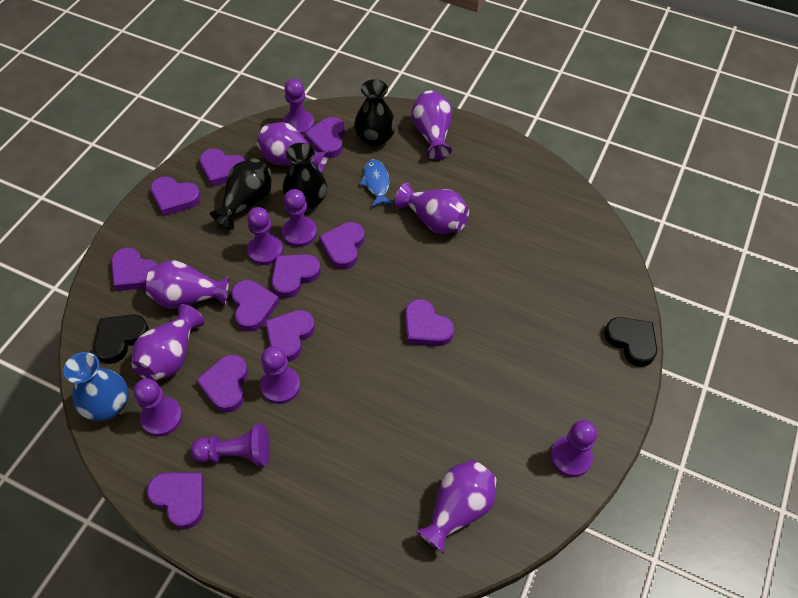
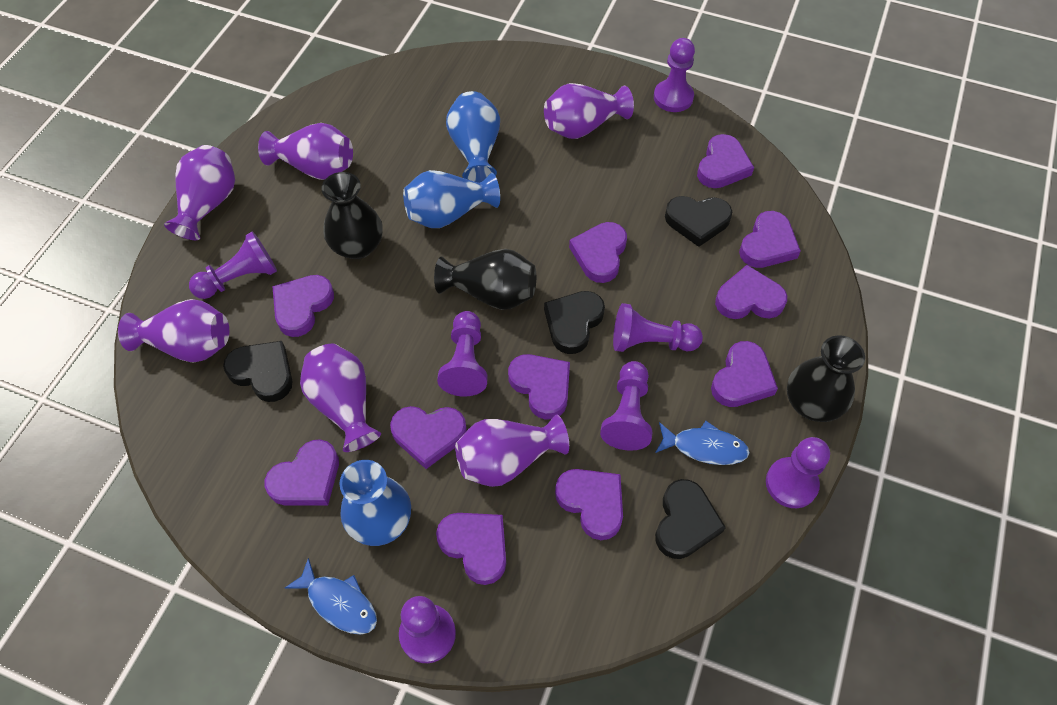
black heart: [94,314,149,364] [604,317,657,367] = 2 -> [223,341,292,402] [544,291,605,354] [655,479,726,559] [665,196,732,247] = 4
blue fish: [359,159,394,207] = 1 -> [285,558,377,635] [655,421,750,465] = 2
blue vase: [63,352,129,421] = 1 -> [339,460,411,546] [403,170,500,228] [446,91,500,183] = 3

